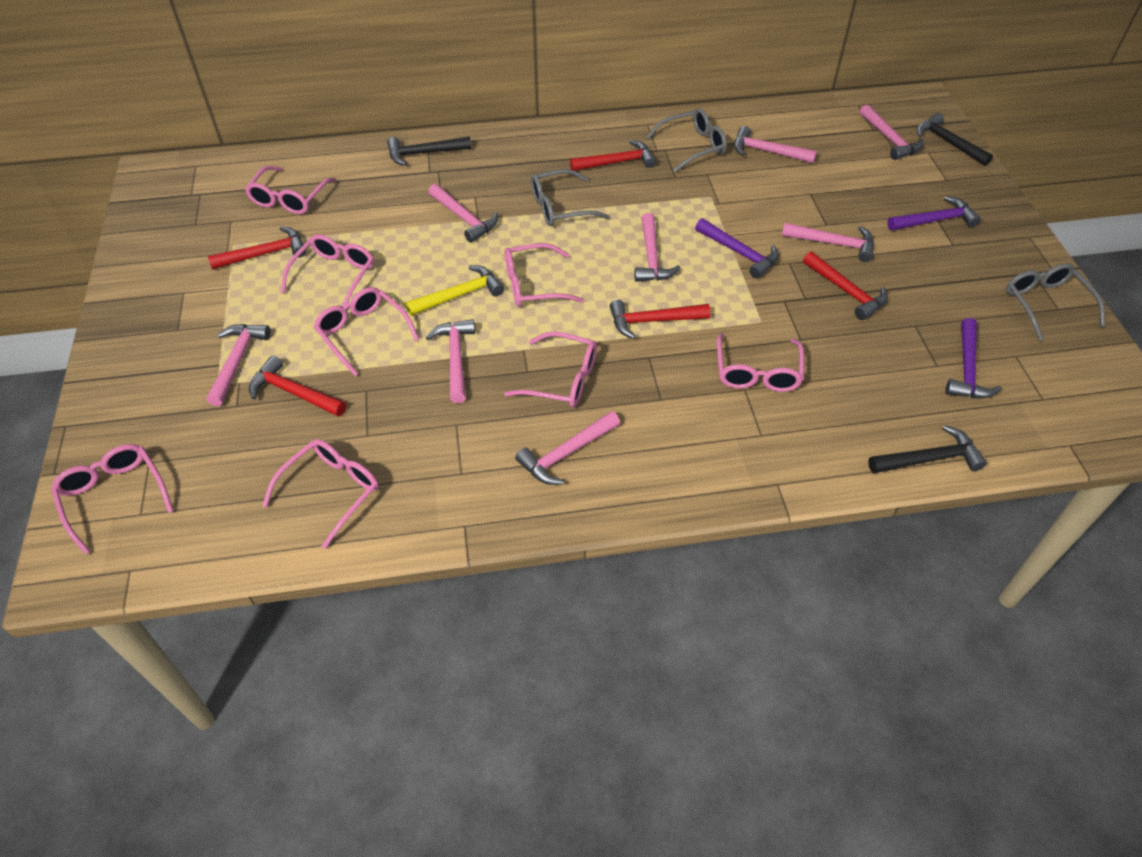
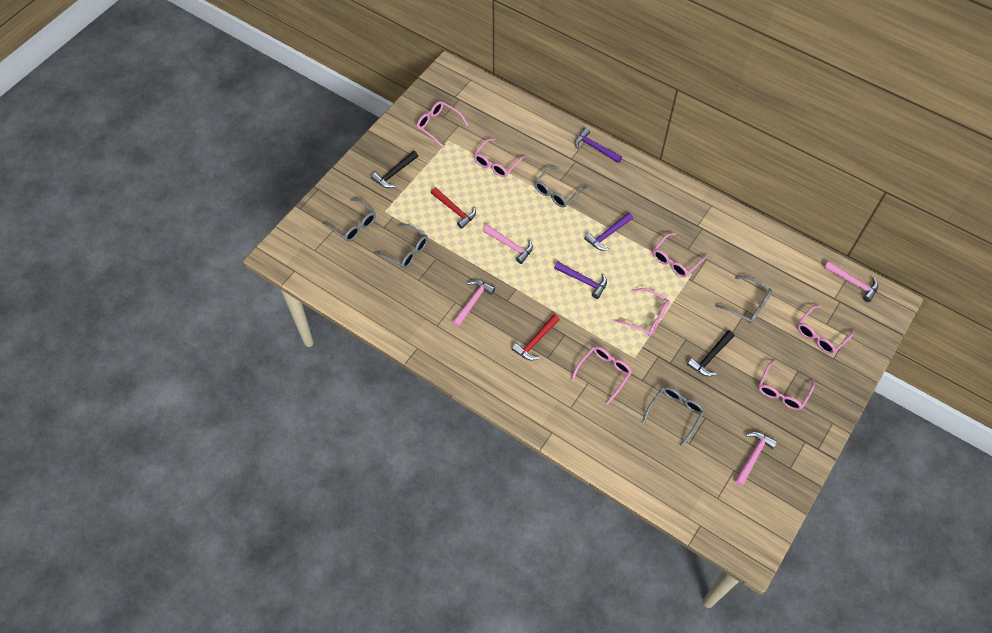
black hammer: [387,136,471,166] [868,425,987,473] [917,113,993,166] = 3 -> [371,151,418,188] [687,330,734,377] = 2
grey glasses: [531,169,609,226] [646,108,727,172] [1006,263,1105,341] = 3 -> [322,198,376,242] [374,224,428,269] [534,166,588,208] [642,386,705,446] [715,276,773,324] = 5
pink glasses: [51,444,173,554] [245,166,336,214] [262,439,379,549] [281,234,374,307] [313,287,419,376] [504,332,597,407] [505,243,584,307] [717,333,804,392] = 8 -> [417,101,468,148] [474,138,526,177] [571,346,632,405] [614,288,670,336] [653,233,707,277] [758,359,815,410] [797,305,854,354] = 7
pink hammer: [206,324,271,406] [426,319,475,403] [428,184,498,243] [515,411,620,485] [634,213,680,282] [734,126,817,163] [782,223,874,262] [860,104,923,160] = 8 -> [452,280,495,327] [483,225,533,264] [735,432,777,487] [824,261,878,302] = 4
red hammer: [208,227,307,269] [249,355,346,417] [570,140,656,171] [610,300,711,339] [803,252,888,320] = 5 -> [431,188,476,229] [511,314,560,361] = 2
yellow hammer: [406,265,504,316] = 1 -> none = 0

